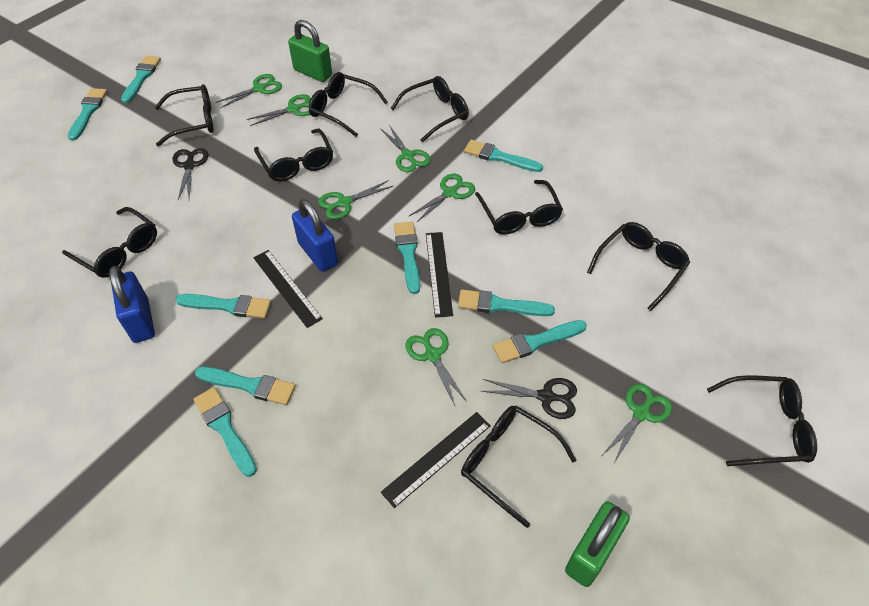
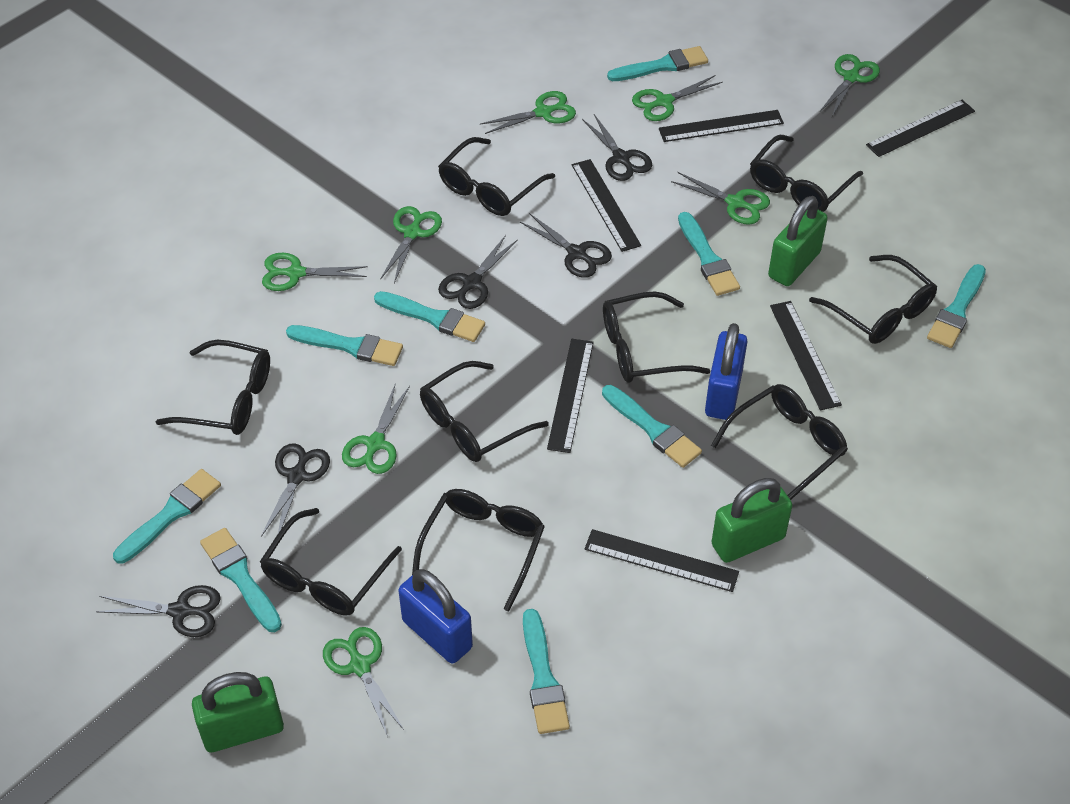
black ruler: [253,250,323,328] [380,412,491,508] [426,232,453,318] = 3 -> [547,339,594,453] [572,159,641,252] [585,529,739,592] [659,110,784,142] [770,301,842,410] [866,100,975,157] = 6
black scissors: [172,148,208,200] [481,378,577,419] = 2 -> [96,585,221,637] [261,443,330,537] [438,235,518,309] [520,213,612,278] [582,114,652,181] = 5
green padlock: [288,20,332,82] [565,501,630,587] = 2 -> [192,672,284,752] [712,478,792,563] [768,196,828,286] = 3
green scissors: [215,74,282,108] [247,94,311,126] [318,180,393,220] [380,125,431,172] [405,328,467,406] [409,174,475,222] [603,384,672,465] = 7 -> [262,253,368,291] [323,627,404,737] [342,383,410,474] [380,206,442,283] [480,91,576,134] [632,75,723,121] [671,172,770,225] [820,54,880,116] = 8

